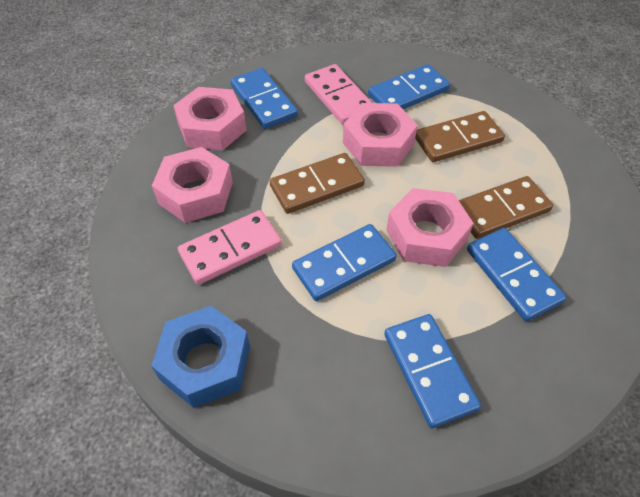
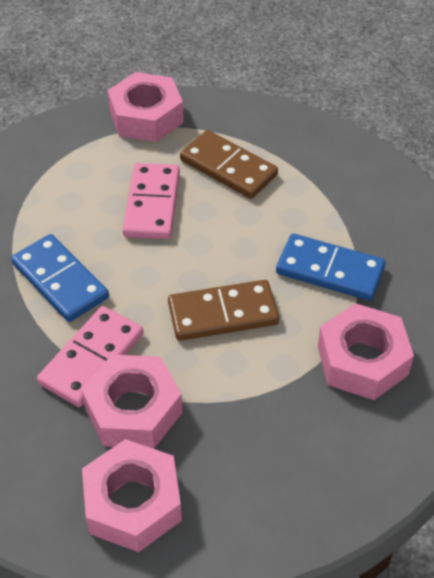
blue domino: [231,68,298,129] [292,224,397,301] [368,64,450,109] [384,314,481,428] [467,228,566,322] = 5 -> [11,234,109,322] [276,234,385,301] = 2
blue nut: [151,306,250,408] = 1 -> none = 0
brown domino: [270,153,365,214] [415,111,505,162] [458,176,553,239] = 3 -> [168,280,279,341] [180,130,278,199] = 2

